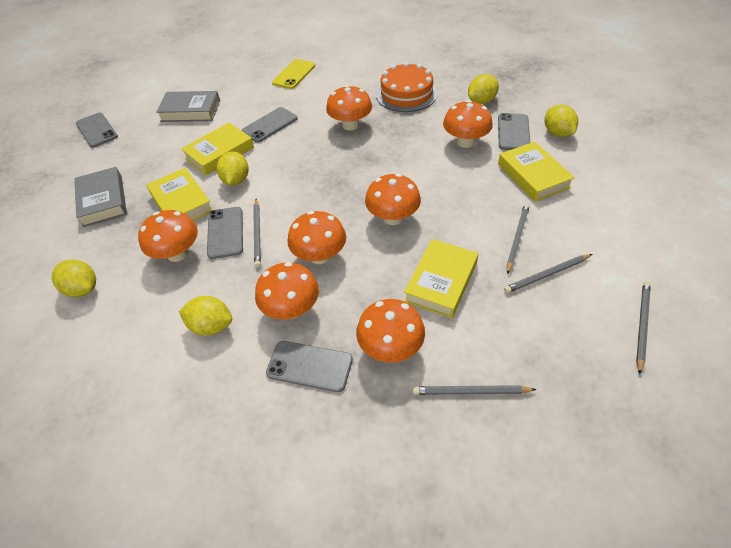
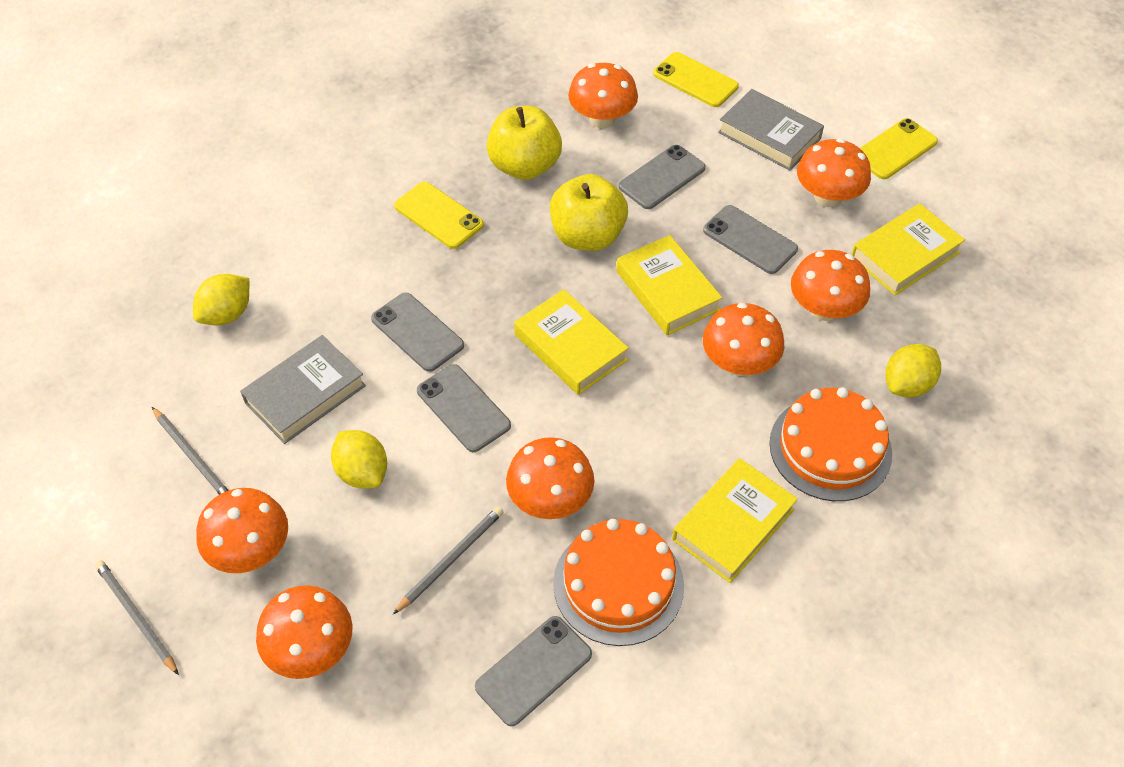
grey pencil: [253,199,261,267] [413,385,537,395] [504,254,592,293] [507,203,530,274] [636,281,651,374] = 5 -> [95,560,179,675] [152,407,229,495] [393,506,503,614] = 3
orange cake: [376,62,438,112] = 1 -> [553,519,684,646] [769,387,892,501] = 2
yellow apple: none = 0 -> [487,106,562,180] [550,174,628,251] = 2
yellow lemon: [52,260,96,297] [179,296,232,336] [217,151,249,186] [468,74,499,104] [545,104,578,137] = 5 -> [193,274,249,326] [331,430,387,489] [885,344,941,398] = 3
yellow phone: [272,59,315,89] = 1 -> [394,182,484,249] [653,52,739,107] [860,118,938,179] = 3

